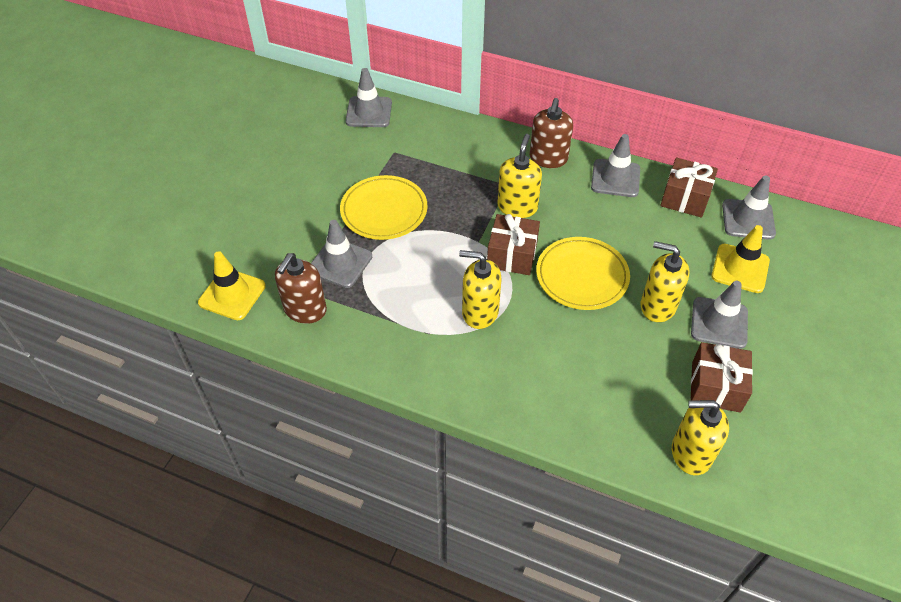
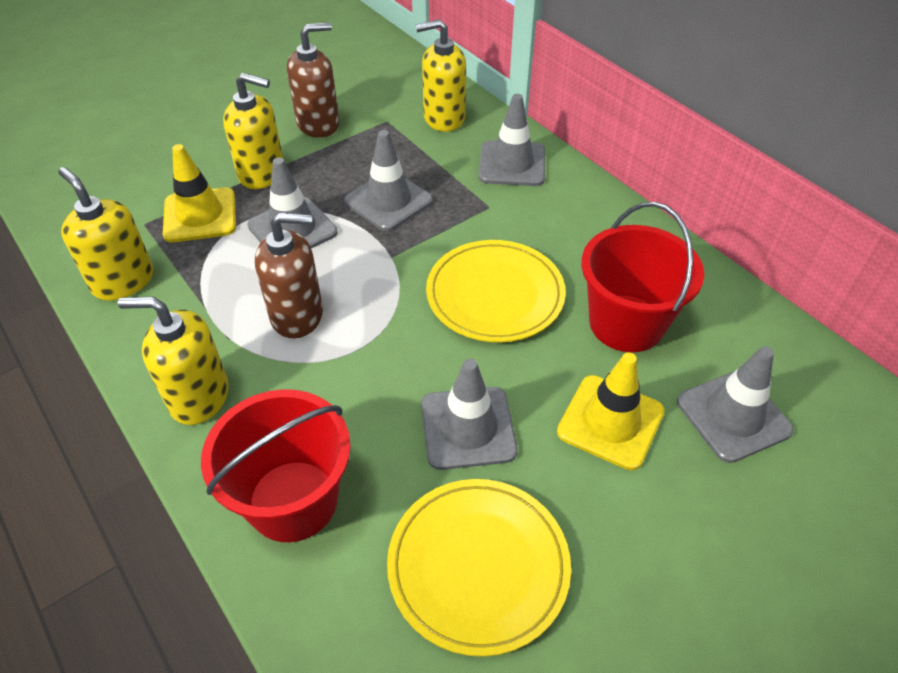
brown gift: [487,214,540,275] [660,158,718,218] [691,342,753,413] = 3 -> none = 0
red bucket: none = 0 -> [201,389,351,542] [581,202,704,352] = 2

